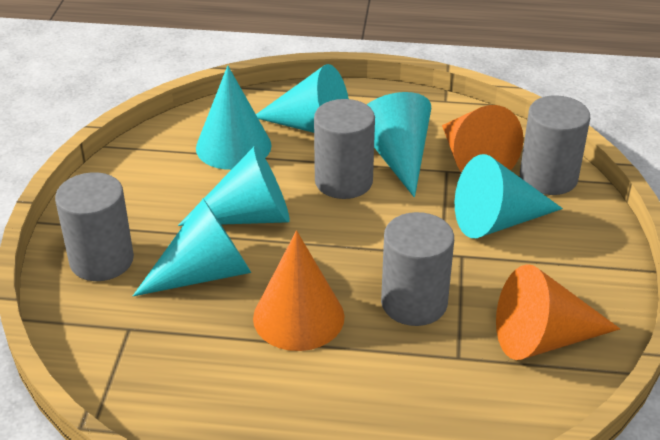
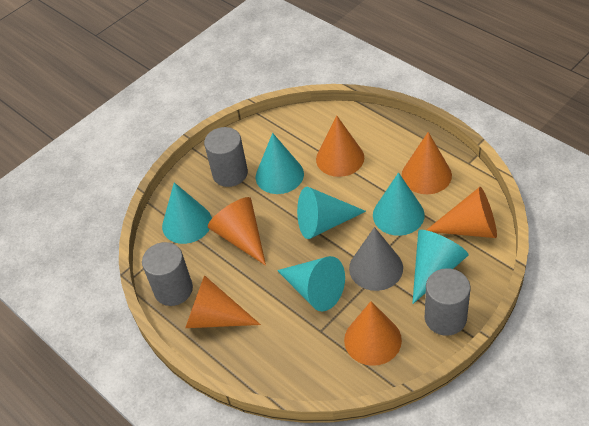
grey cone: none = 0 -> [349,227,403,291] = 1
grey cylinder: [55,172,134,281] [314,99,375,199] [381,212,454,326] [520,95,590,195] = 4 -> [142,242,193,306] [204,127,248,187] [425,268,470,336] = 3
orange cone: [253,230,345,351] [442,105,523,173] [496,264,620,360] = 3 -> [185,275,261,328] [208,197,266,266] [316,115,364,177] [344,301,402,366] [402,132,452,194] [427,187,497,238] = 6

